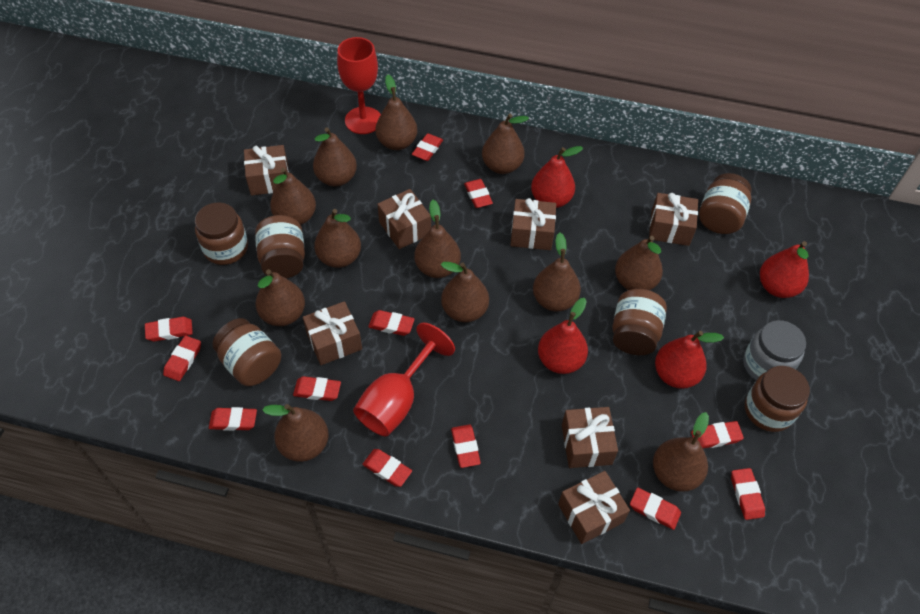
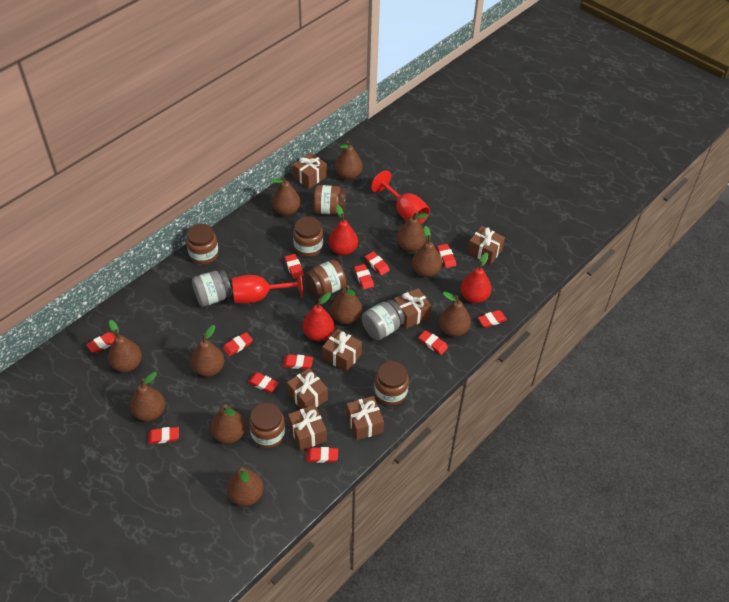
brown pear: [256,269,305,326] [262,404,329,462] [270,168,316,225] [313,127,357,187] [314,209,361,268] [375,75,418,150] [414,200,461,278] [441,262,489,322] [482,114,529,174] [533,232,581,312] [615,236,663,290] [653,412,709,492] = 12 -> [108,320,142,372] [130,372,165,421] [191,325,224,377] [211,404,246,444] [227,467,264,506] [271,176,301,216] [331,285,362,324] [335,141,363,180] [397,212,429,252] [412,226,442,277] [439,292,471,337] = 11
grey jar: [743,320,806,381] = 1 -> [192,270,232,307] [362,300,405,340] = 2
red pear: [531,146,583,208] [538,298,588,374] [655,331,724,389] [760,241,809,298] = 4 -> [303,292,334,341] [329,205,358,255] [461,253,491,303] = 3

